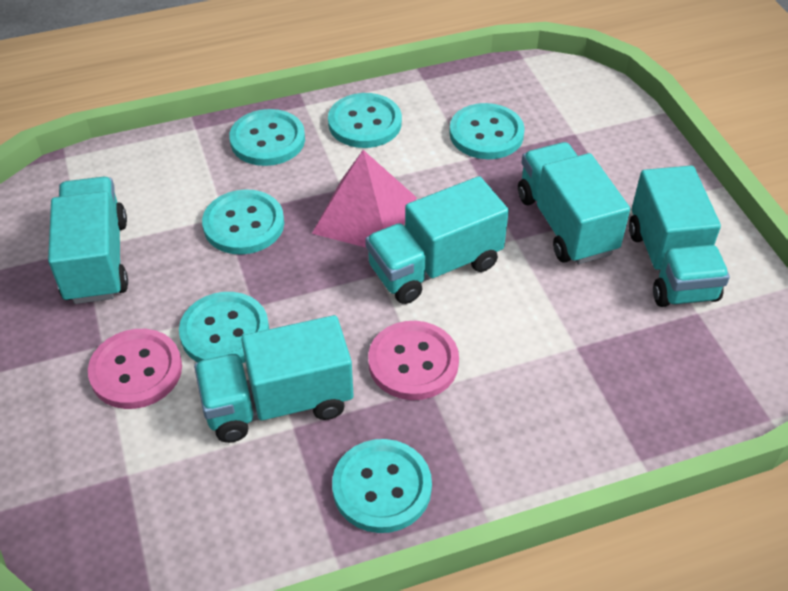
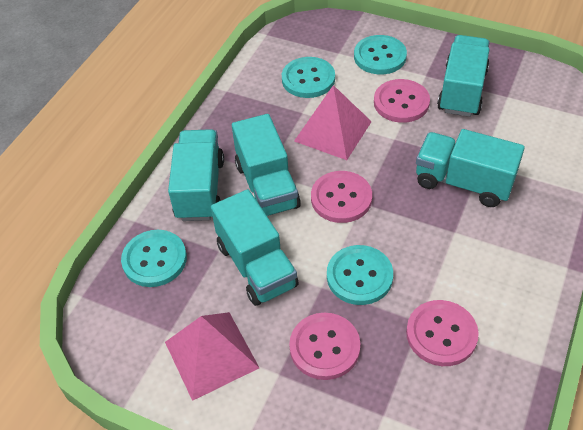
pink button: [88,329,182,409] [368,321,459,400] = 2 -> [289,313,360,380] [311,171,372,223] [374,79,430,123] [406,300,479,366] = 4
pink pyramid: [312,150,417,248] = 1 -> [165,312,259,401] [294,85,372,160] = 2
turquoise button: [179,292,269,363] [202,189,284,254] [229,109,305,166] [328,93,402,148] [332,439,432,533] [449,103,525,159] = 6 -> [121,230,187,287] [282,57,335,98] [327,245,393,305] [354,35,407,74] = 4

